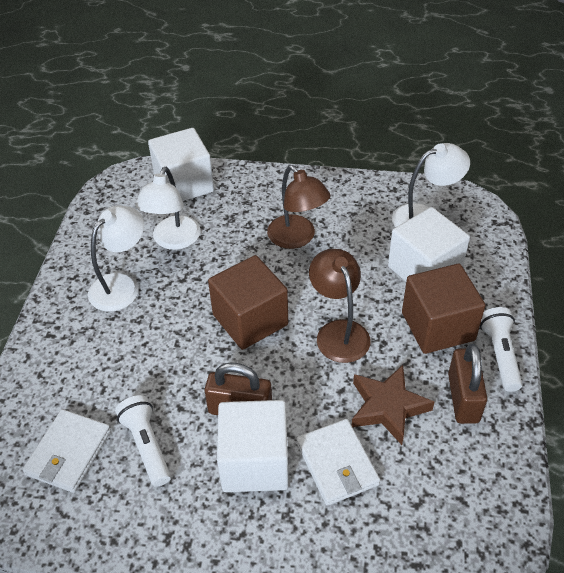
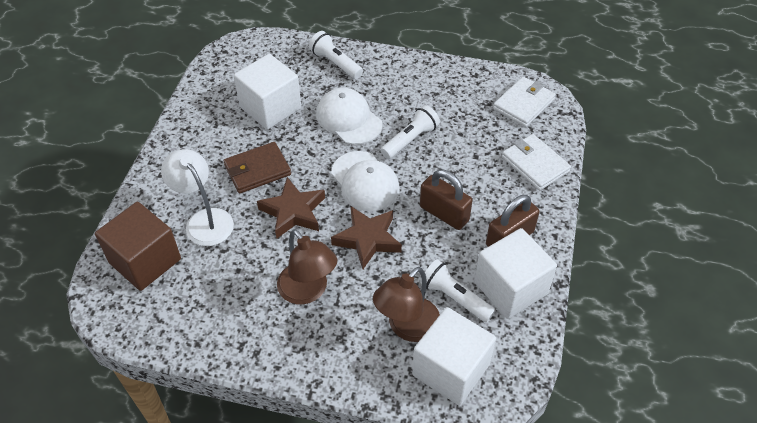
brown cube: [208,255,288,350] [402,264,485,354] = 2 -> [95,202,181,291] = 1
brown star: [352,365,434,445] = 1 -> [257,177,325,239] [331,206,402,269] = 2
brown wallet: none = 0 -> [223,142,291,194] = 1
white cap: none = 0 -> [316,88,382,145] [331,151,400,211] = 2
white flashlight: [115,395,171,487] [480,307,522,392] = 2 -> [309,31,363,79] [381,105,440,159] [420,259,496,322] = 3
white lamp: [88,205,144,312] [135,167,200,250] [392,143,470,228] = 3 -> [161,149,234,246] = 1

